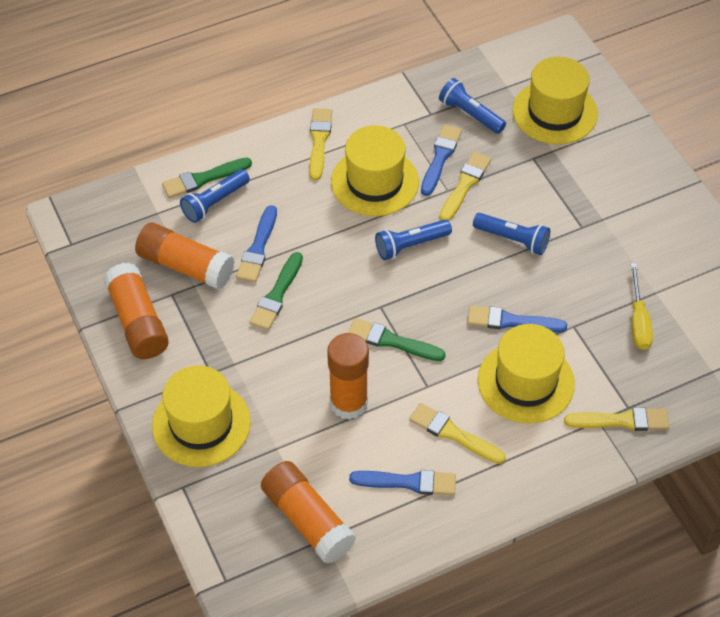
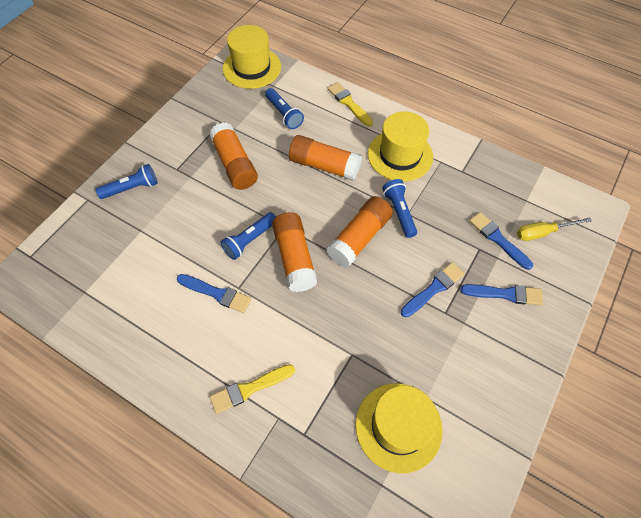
green brush: [162,158,252,198] [250,252,303,330] [348,318,446,361] = 3 -> none = 0
yellow brush: [309,108,332,180] [409,403,506,464] [440,152,491,221] [564,407,669,431] = 4 -> [210,364,295,414] [327,82,373,126] = 2
yellow hat: [152,365,251,467] [331,126,419,216] [478,324,575,424] [512,57,598,144] = 4 -> [223,25,281,89] [356,383,443,473] [368,111,433,181] = 3

